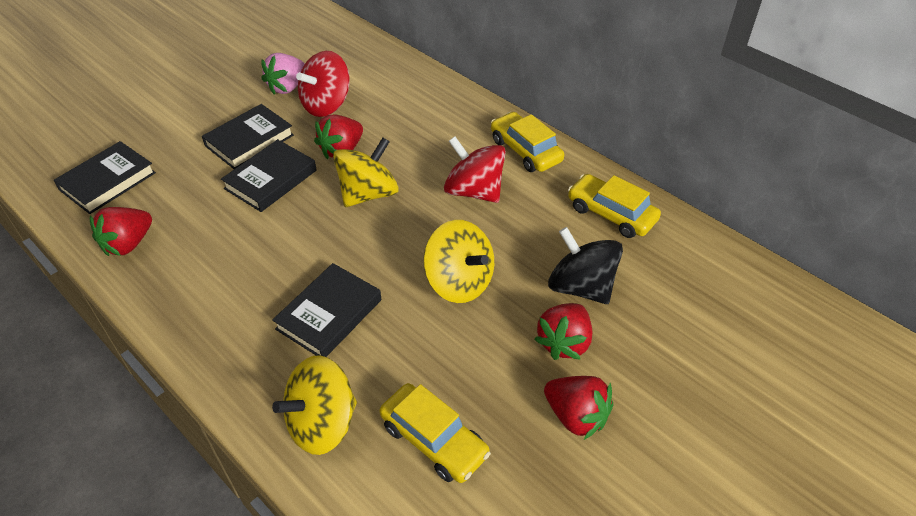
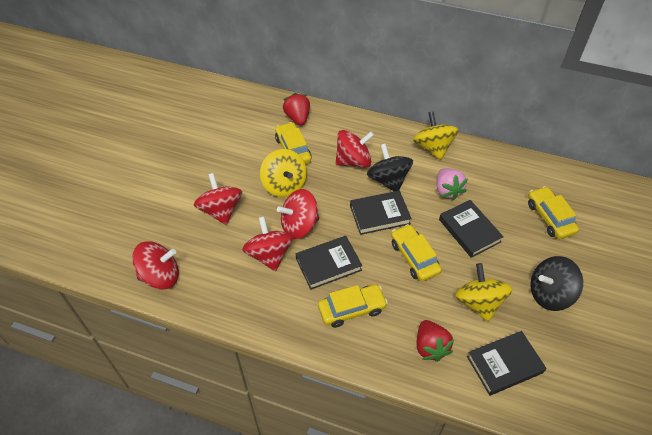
black spinning top: [548,227,623,304] = 1 -> [367,144,413,191] [530,256,583,311] = 2
red spinning top: [296,51,350,117] [444,137,506,203] = 2 -> [132,241,179,290] [194,173,242,225] [242,216,294,271] [277,189,319,239] [335,130,374,168] = 5
red strawberry: [90,207,152,256] [314,115,363,159] [534,303,593,360] [544,376,613,440] = 4 -> [283,93,310,125] [417,320,454,362] = 2
yellow car: [380,383,491,483] [491,112,564,172] [568,174,661,238] = 3 -> [275,122,312,164] [318,285,388,328] [391,224,441,281] [528,186,579,239] = 4

